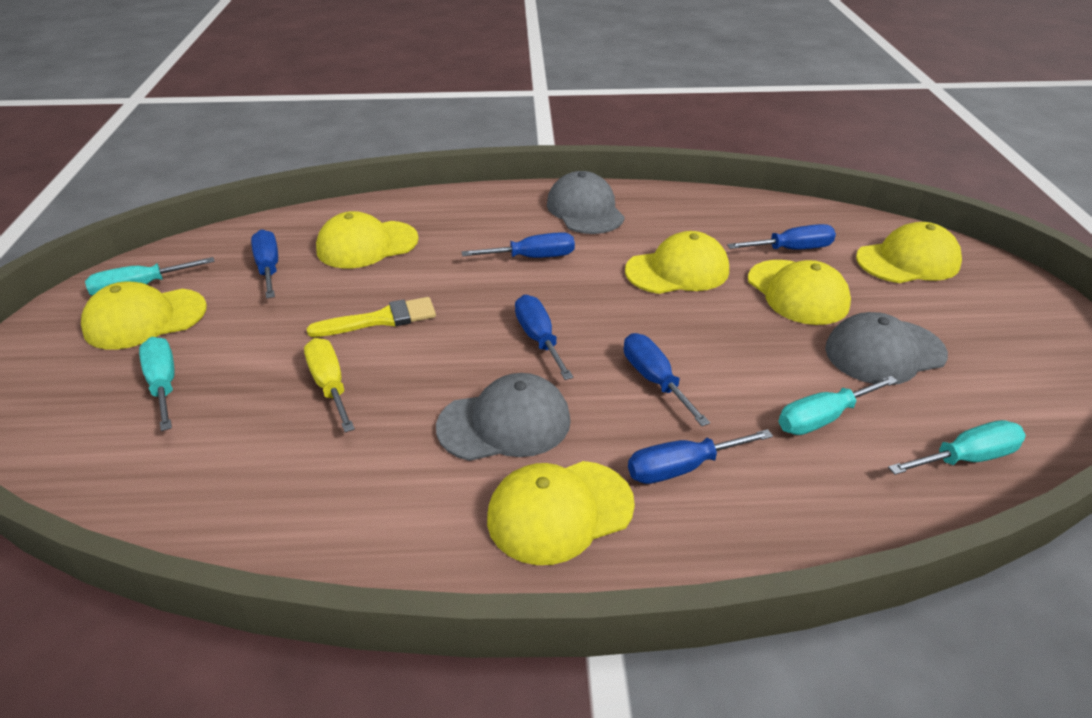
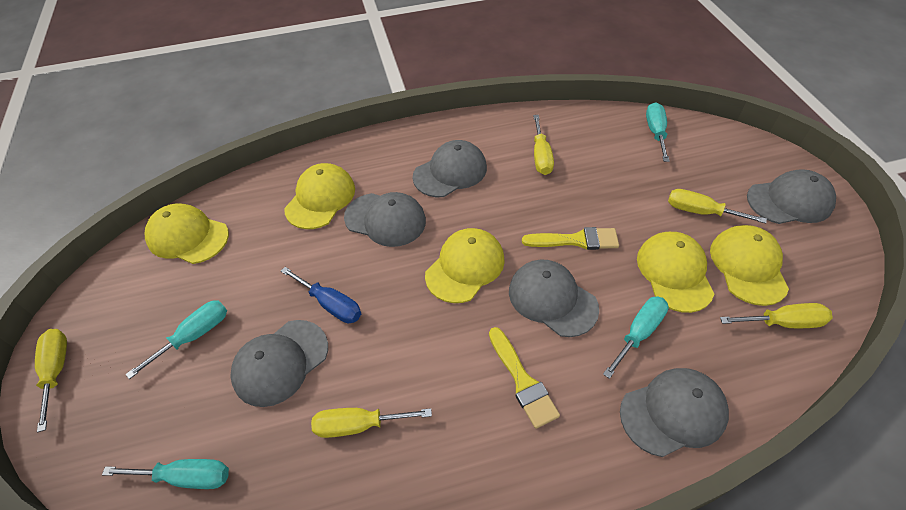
blue screwdriver: [251,229,278,298] [462,232,575,258] [515,295,573,380] [624,333,710,426] [628,429,773,484] [727,224,836,250] = 6 -> [281,267,361,323] = 1
grey cap: [436,373,571,461] [547,171,625,234] [825,312,948,385] = 3 -> [230,320,328,407] [344,192,426,247] [413,140,487,197] [509,259,599,337] [620,368,729,457] [747,169,836,224] = 6
yellow brush: [307,297,436,337] = 1 -> [489,327,560,429] [522,227,619,250] = 2
yellow cap: [81,282,207,349] [316,211,419,268] [487,461,635,565] [625,231,729,294] [748,260,851,325] [856,222,962,283] = 6 -> [145,204,229,264] [284,163,355,229] [425,228,505,303] [637,232,714,313] [710,225,789,306] = 5
yellow screwdriver: [304,338,355,432] = 1 -> [35,329,67,433] [311,408,432,438] [533,115,554,175] [668,189,767,224] [720,303,832,328] = 5

